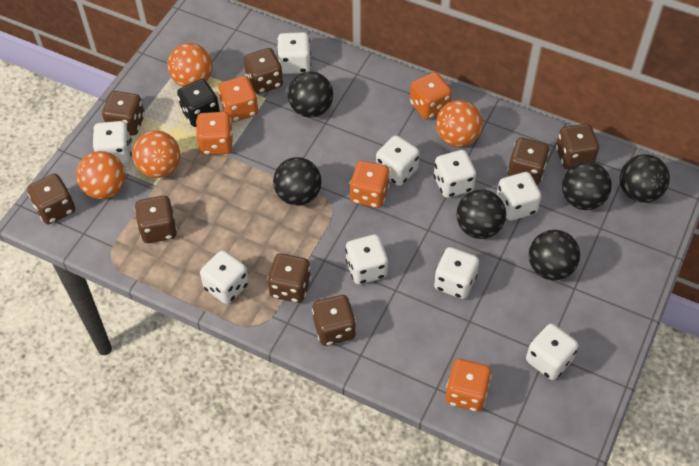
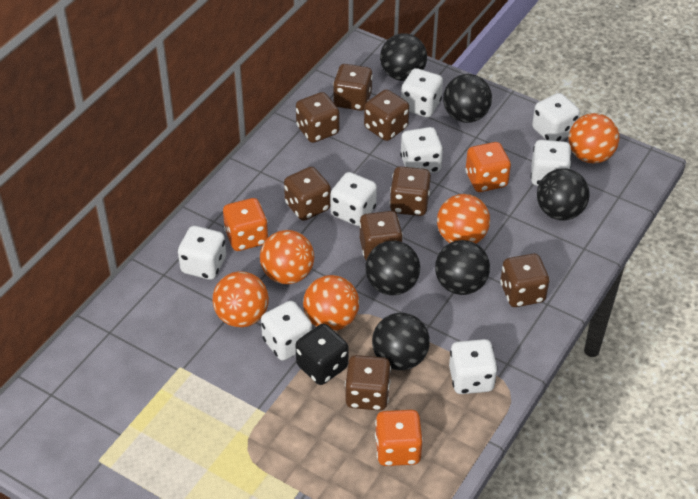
orange ball: [76,151,126,199] [132,131,180,178] [167,43,213,87] [436,100,483,147] = 4 -> [212,271,269,327] [260,230,314,284] [303,275,359,331] [437,194,490,244] [568,113,619,164] = 5
orange dice: [196,112,233,155] [218,76,258,122] [350,161,390,208] [410,72,452,120] [445,359,492,412] = 5 -> [223,198,268,251] [375,410,423,466] [465,142,511,192] = 3
white dice: [93,121,132,164] [200,250,249,304] [277,32,311,74] [345,235,388,284] [376,135,420,186] [434,150,476,198] [434,247,479,299] [497,172,541,221] [526,324,578,380] = 9 -> [178,226,226,280] [261,301,312,361] [330,172,377,226] [400,127,443,173] [401,68,443,117] [449,339,498,394] [531,140,572,186] [532,93,580,141] = 8

